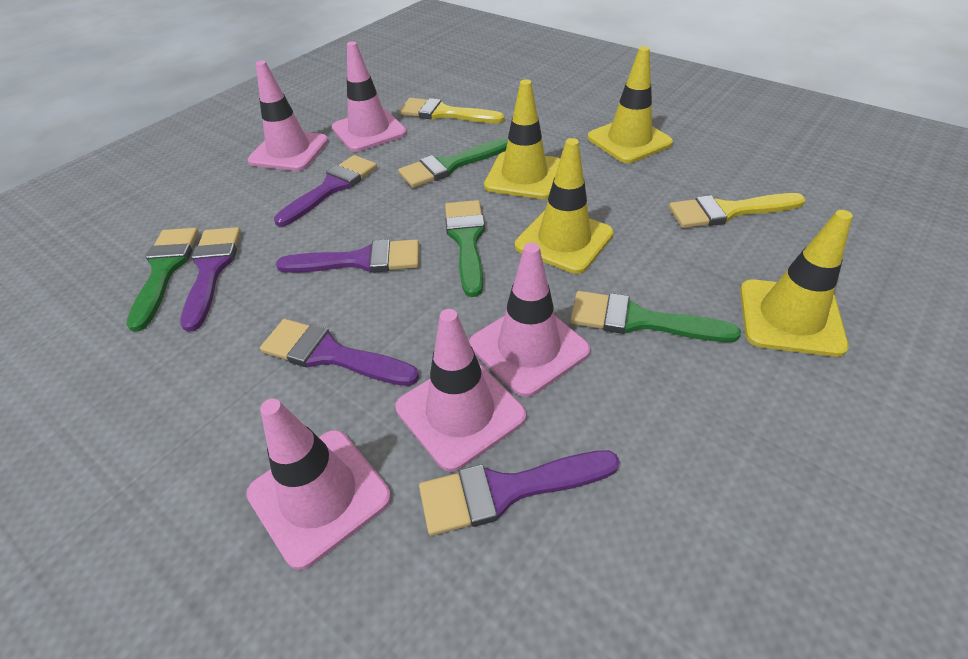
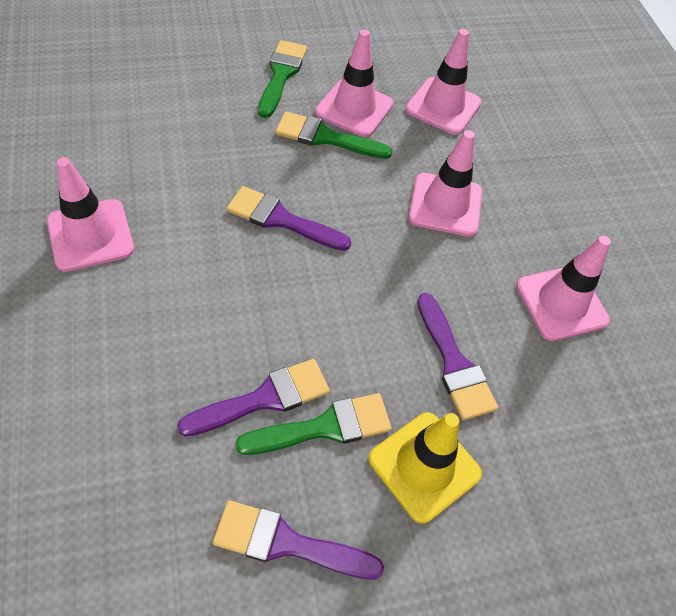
green brush: [126,228,199,332] [398,139,508,188] [445,200,485,297] [570,291,741,342] = 4 -> [235,393,392,455] [258,40,307,118] [275,112,393,159] = 3
purple brush: [180,227,241,332] [260,319,419,386] [274,155,377,227] [276,239,419,273] [419,450,620,536] = 5 -> [177,359,330,437] [213,500,384,580] [227,186,351,251] [417,293,498,420] = 4
yellow brush: [399,98,505,123] [669,193,805,228] = 2 -> none = 0
yellow traffic cone: [484,80,560,199] [515,138,614,274] [588,46,673,163] [740,210,853,357] = 4 -> [369,412,482,524] = 1

